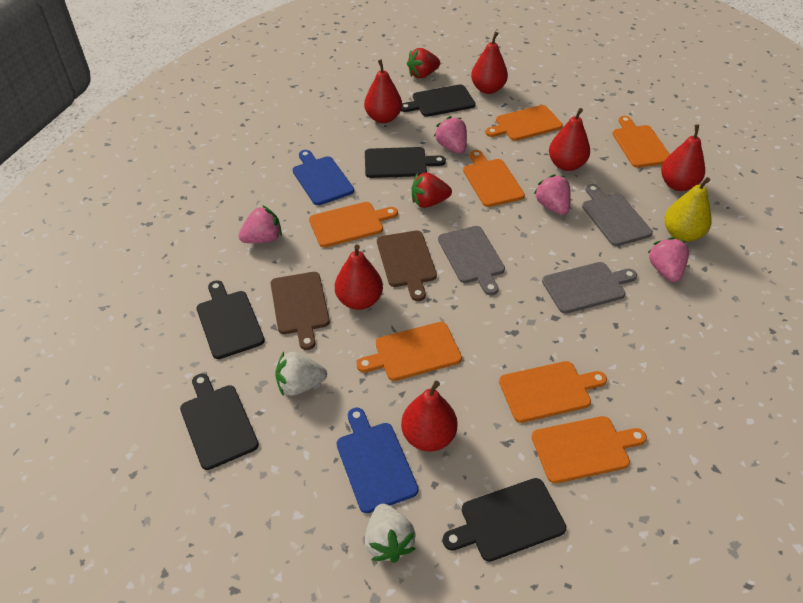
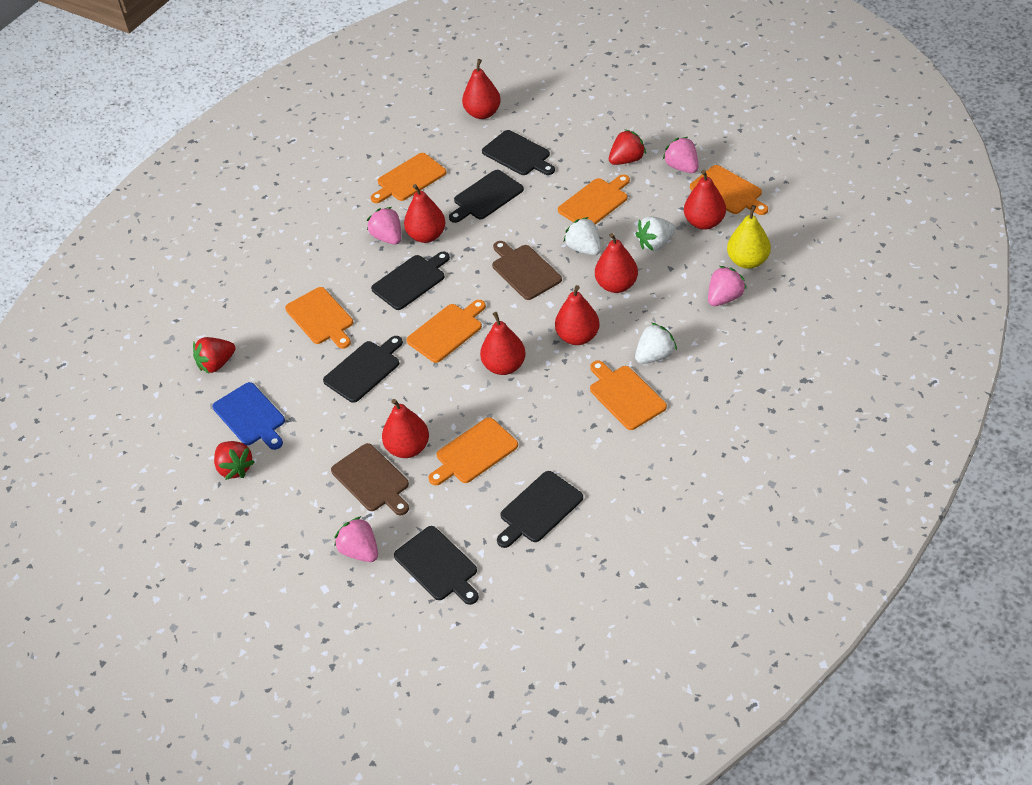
black cutting board: [180,374,259,470] [196,280,265,359] [365,147,446,178] [401,84,476,117] [443,478,566,562] = 5 -> [323,336,403,403] [371,252,450,310] [394,526,479,605] [449,170,524,223] [482,130,555,175] [497,471,583,548] = 6
blue cutting board: [292,150,354,205] [337,408,418,513] = 2 -> [212,382,285,450] = 1
grey cutting board: [438,226,505,296] [542,262,637,314] [582,184,653,246] = 3 -> none = 0
red pear: [335,244,383,310] [364,59,402,123] [401,381,458,451] [471,32,508,94] [549,108,590,171] [661,124,705,191] = 6 -> [382,399,429,458] [404,184,446,243] [462,59,501,119] [480,312,526,375] [555,285,600,345] [595,233,638,293] [684,170,726,230] = 7
red strawberry: [407,48,440,78] [412,172,452,208] = 2 -> [193,337,235,373] [214,441,255,480] [609,130,646,165] = 3
white strawberry: [275,352,327,396] [365,504,416,563] = 2 -> [564,217,601,255] [635,323,677,364] [636,216,675,251] = 3

